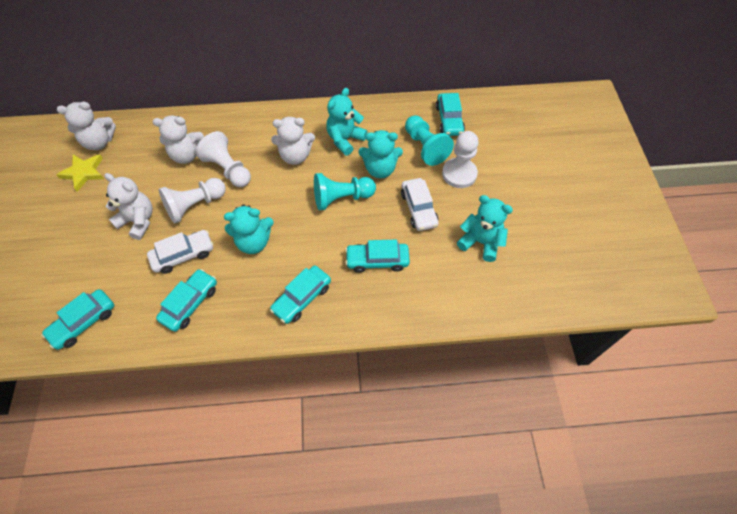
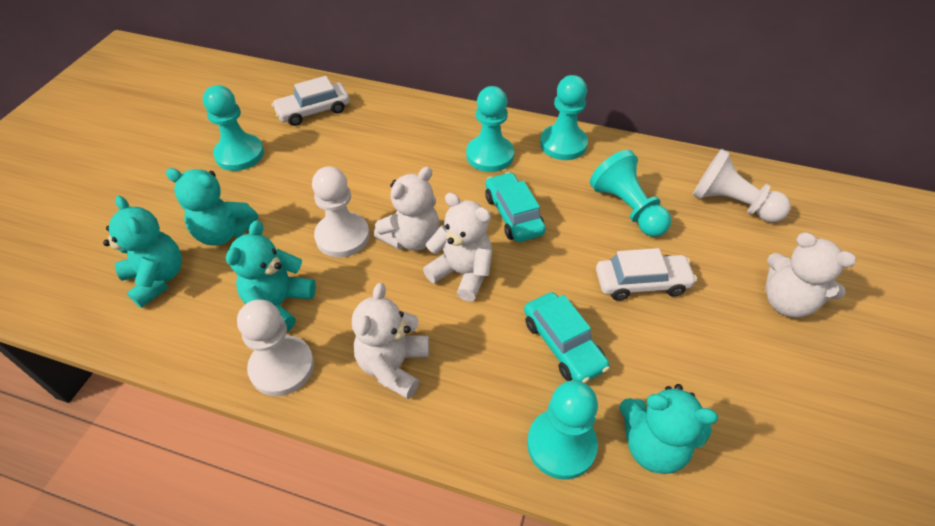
turquoise car: [42,289,114,350] [156,269,217,332] [270,265,331,324] [345,240,410,273] [436,93,465,136] = 5 -> [485,172,546,242] [524,292,610,383] = 2
turquoise pawn: [314,173,376,210] [405,115,454,166] = 2 -> [203,85,264,171] [466,86,514,172] [527,380,598,480] [540,75,588,160] [590,150,671,237] = 5
yellow star: [56,154,104,192] = 1 -> none = 0

